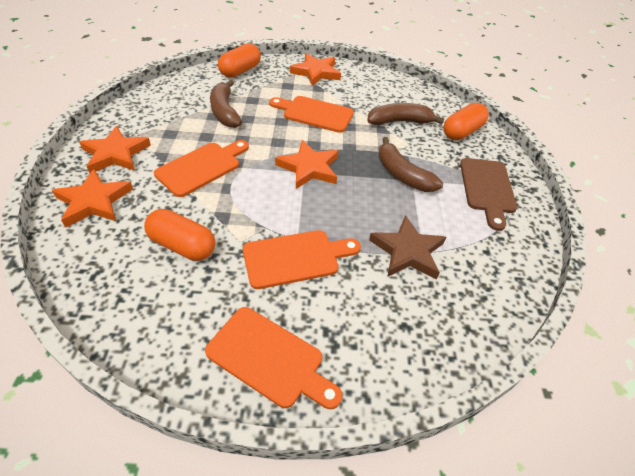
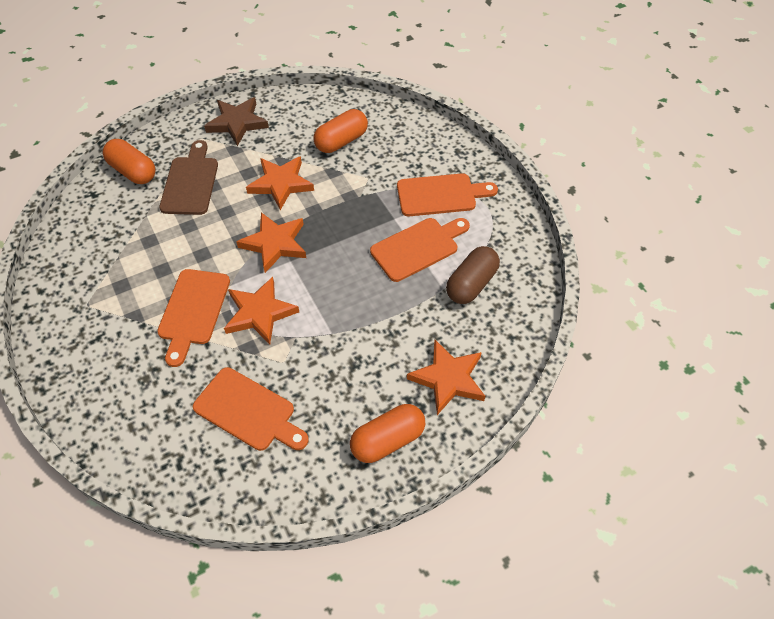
brown banana: [210,80,242,128] [367,103,444,125] [378,137,443,192] = 3 -> none = 0
brown capsule: none = 0 -> [446,246,500,304] = 1

